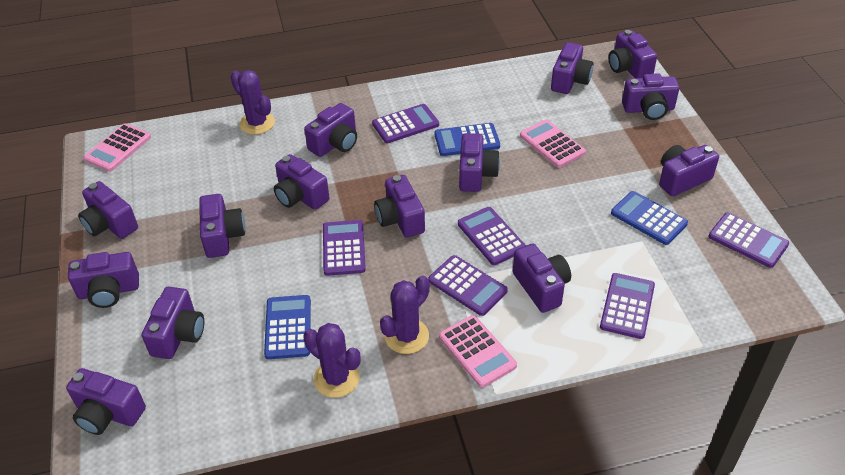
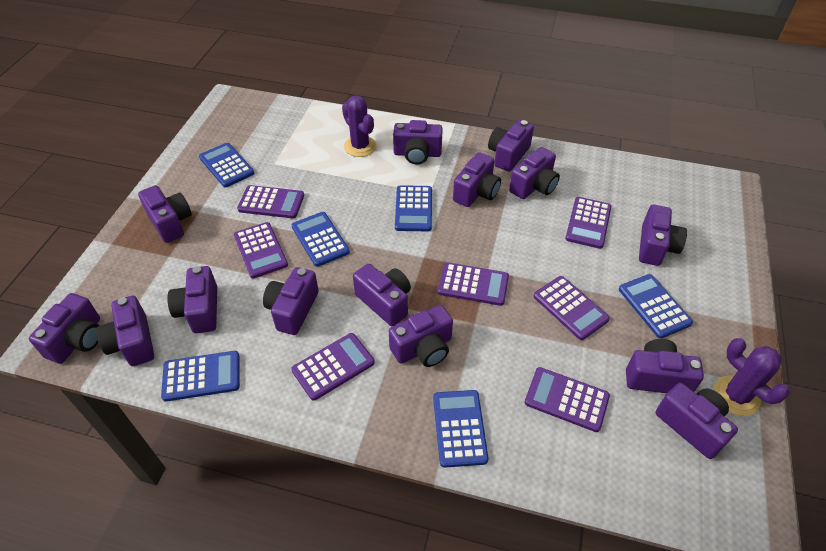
blue calculator: [264,295,311,359] [434,123,500,156] [611,191,688,245] = 3 -> [161,351,240,402] [199,143,254,187] [292,212,350,267] [395,185,432,231] [433,390,489,468] [619,274,693,338] = 6
pink calculator: [83,123,151,172] [439,315,517,388] [520,120,586,168] = 3 -> none = 0
purple cactus: [231,70,275,135] [303,323,360,398] [380,276,430,354] = 3 -> [342,95,377,157] [714,338,790,416] = 2
purple calculator: [323,220,366,276] [372,104,439,143] [428,255,508,316] [458,207,526,265] [600,273,655,339] [708,213,789,268] = 6 -> [234,222,288,278] [237,185,304,218] [291,333,375,401] [438,262,509,306] [524,367,610,432] [534,276,610,340] [565,197,611,249] = 7

